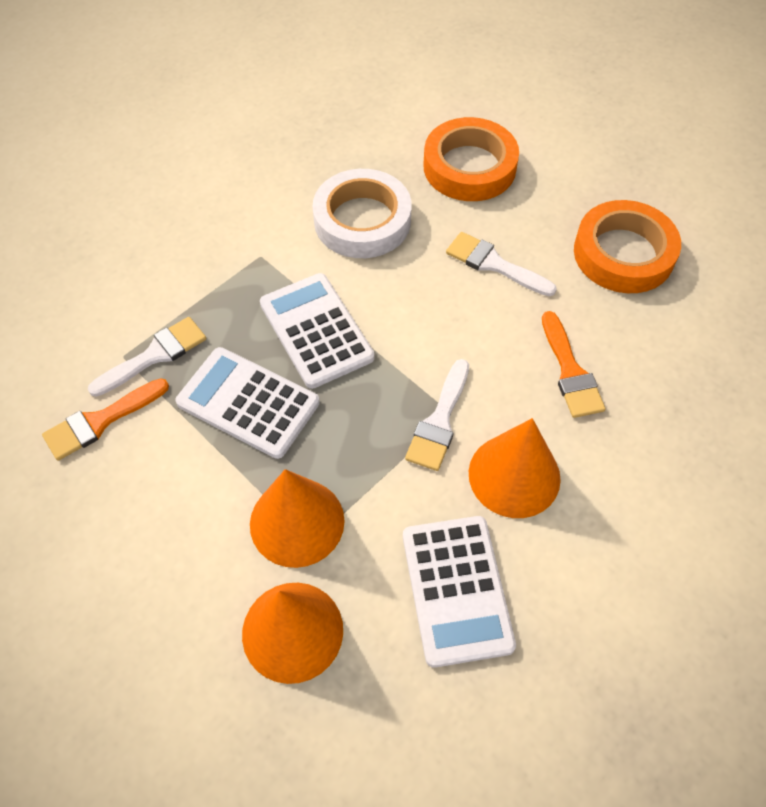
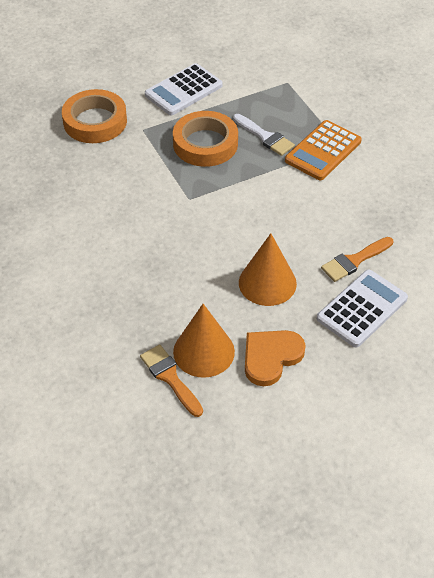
orange calculator: none = 0 -> [285,120,362,180] = 1
orange cone: [242,583,343,684] [250,469,345,568] [469,418,561,518] = 3 -> [173,304,235,378] [239,233,297,306] = 2
orange heart: none = 0 -> [245,330,306,386] = 1
white brush: [88,317,206,397] [405,359,469,471] [446,232,557,296] = 3 -> [233,114,295,156] = 1
white calculator: [175,347,320,459] [260,273,375,389] [403,516,516,668] = 3 -> [145,63,223,115] [317,269,408,347] = 2
white tape: [313,169,412,258] = 1 -> none = 0

